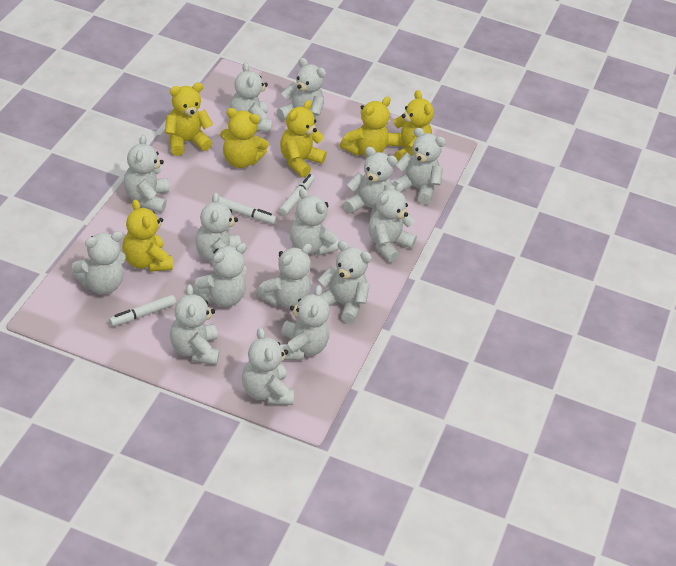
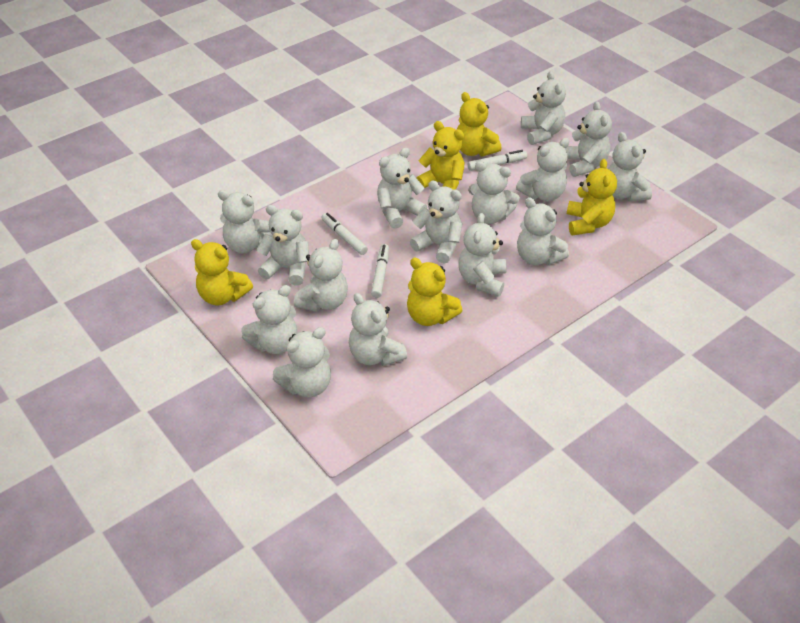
yellow teddy bear: [122,199,173,272] [165,83,213,156] [220,108,269,168] [280,100,327,177] [340,97,391,157] [387,90,434,161] = 6 -> [191,239,253,305] [407,258,463,326] [416,121,465,190] [456,92,502,157] [567,159,617,235] = 5

